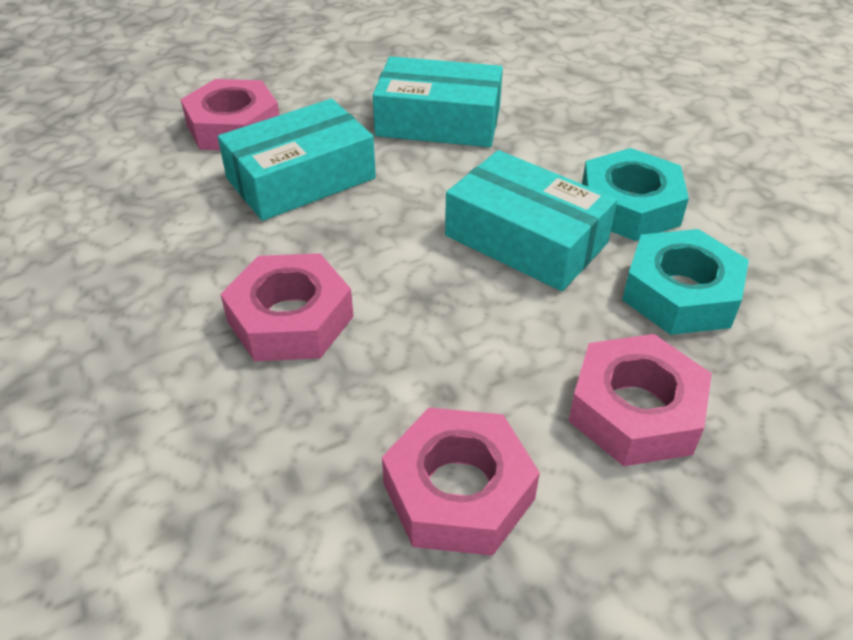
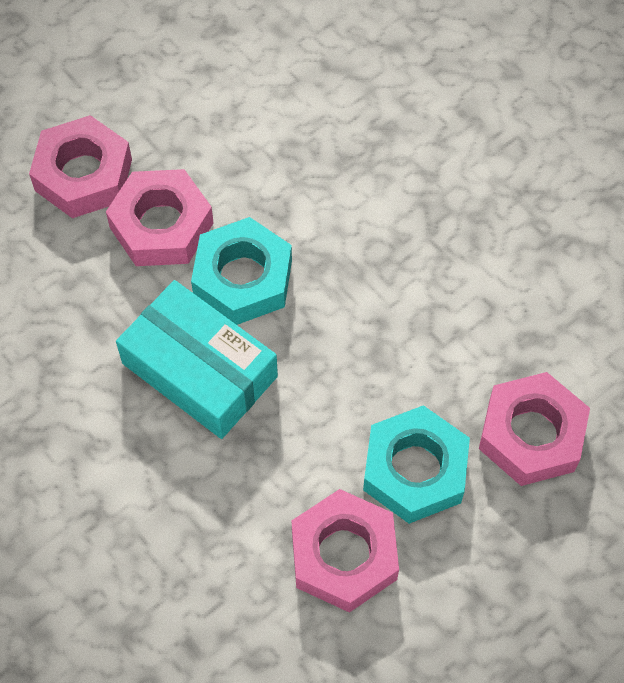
turquoise box: [218,99,376,221] [373,56,503,147] [445,150,617,291] = 3 -> [116,280,278,439] = 1

